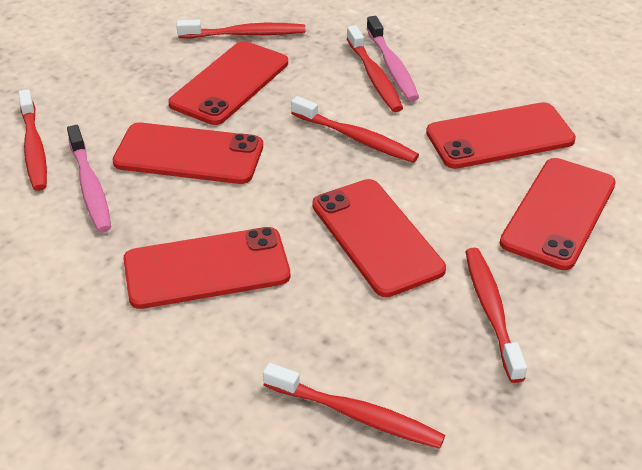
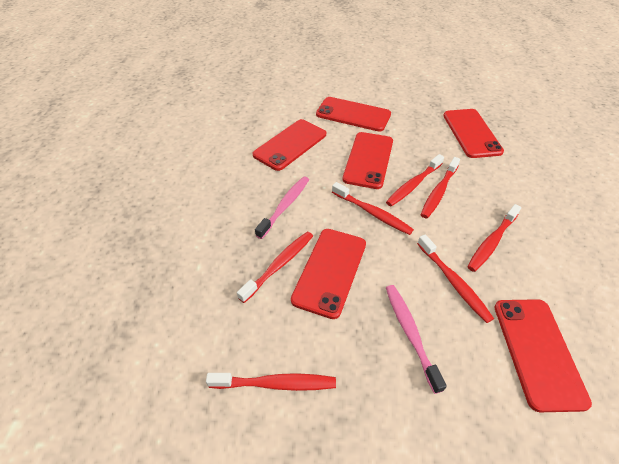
red toothbrush: [19,89,47,191] [176,20,305,38] [263,363,445,449] [291,96,419,163] [346,25,403,112] [465,248,527,383] = 6 -> [206,373,336,391] [237,232,313,303] [332,182,414,235] [386,154,444,206] [417,234,494,323] [421,157,460,219] [467,204,521,272] = 7

